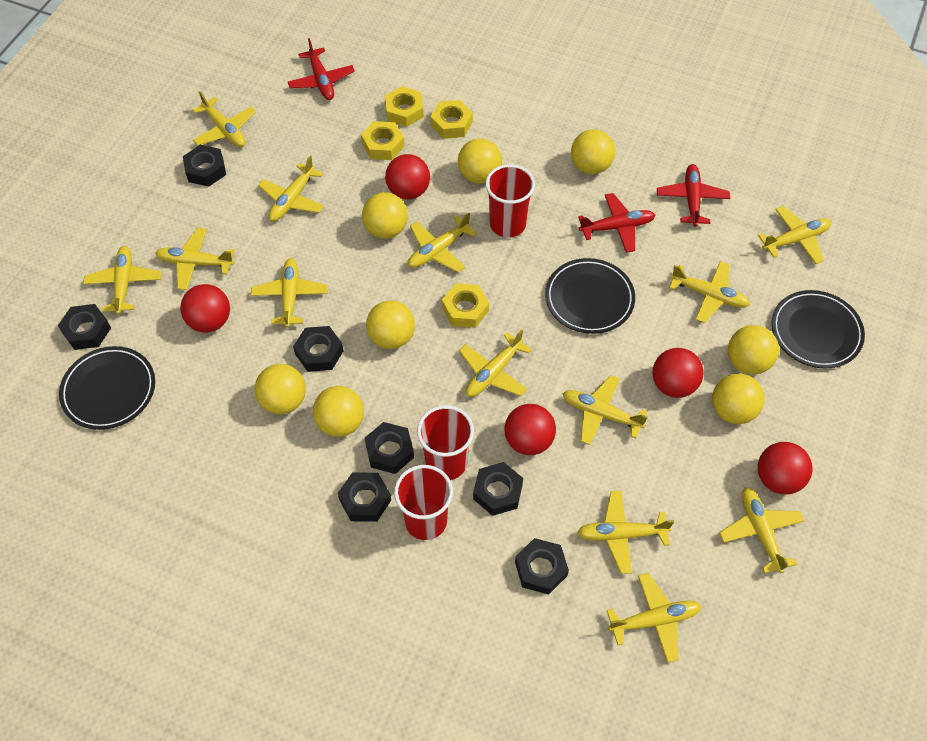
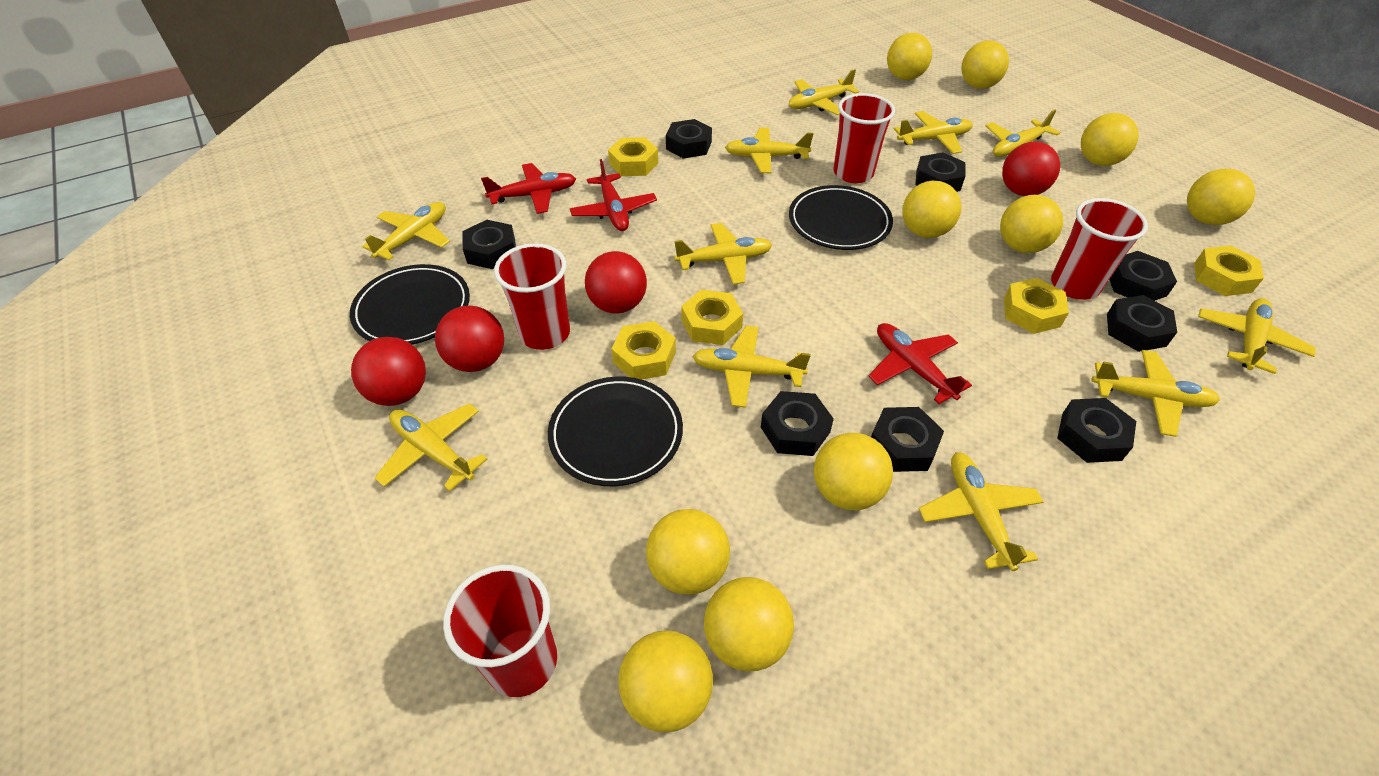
black nut: [58,304,111,350] [183,145,226,187] [293,326,343,372] [338,472,391,522] [365,422,414,474] [473,462,523,516] [515,538,569,595] = 7 -> [462,220,516,269] [666,119,712,159] [761,391,834,456] [871,407,944,472] [915,152,965,192] [1057,398,1136,463] [1107,295,1177,352] [1109,251,1177,301] = 8
red ball: [180,284,230,332] [385,154,430,200] [504,404,556,455] [652,348,704,398] [758,442,812,494] = 5 -> [351,337,426,406] [435,305,504,372] [585,251,647,314] [1002,142,1060,196] = 4
red cup: [394,465,453,540] [417,405,474,480] [485,164,535,238] = 3 -> [443,564,557,697] [494,243,570,350] [833,93,895,183] [1051,198,1148,300] = 4
yellow ball: [255,364,306,414] [313,386,364,437] [362,192,408,239] [366,300,415,349] [458,138,502,184] [571,129,615,174] [712,373,764,424] [728,325,779,375] = 8 -> [618,630,713,732] [646,509,730,595] [704,577,794,672] [814,433,893,510] [887,33,932,80] [902,181,961,238] [961,40,1009,89] [1000,195,1063,253] [1081,113,1139,166] [1187,169,1255,225] = 10
yellow nut: [361,121,405,160] [385,86,424,127] [430,100,473,139] [442,283,489,328] = 4 -> [608,137,658,176] [612,321,676,380] [681,290,743,345] [1004,278,1069,334] [1194,245,1264,296] = 5
yellow plane: [83,246,161,314] [155,228,234,290] [192,91,256,147] [251,258,328,328] [258,156,324,221] [408,213,477,272] [459,329,532,397] [562,375,648,445] [577,491,674,574] [607,573,701,663] [669,261,750,323] [719,487,804,574] [758,206,831,264] = 13 -> [362,202,450,260] [374,403,487,492] [675,223,772,285] [692,326,811,408] [725,127,813,173] [789,69,859,115] [894,111,973,154] [919,452,1043,571] [986,110,1060,157] [1091,350,1220,437] [1198,298,1316,374] = 11

